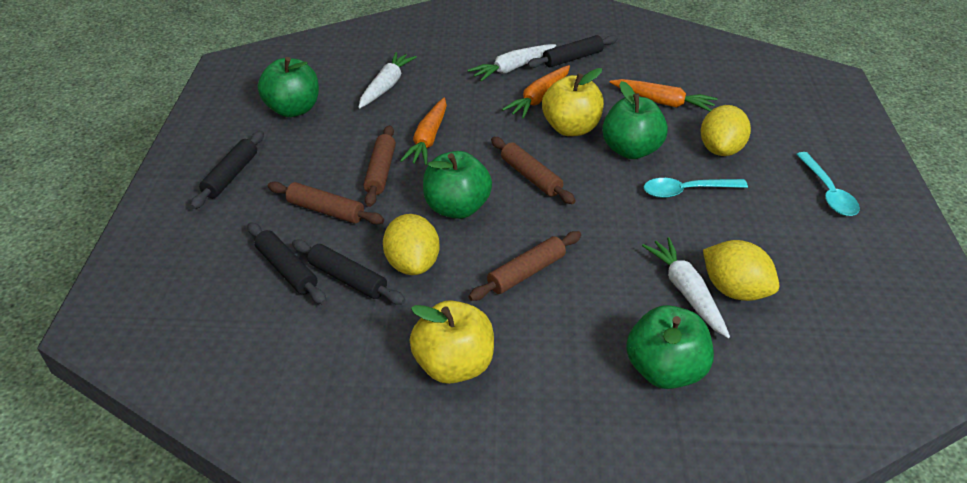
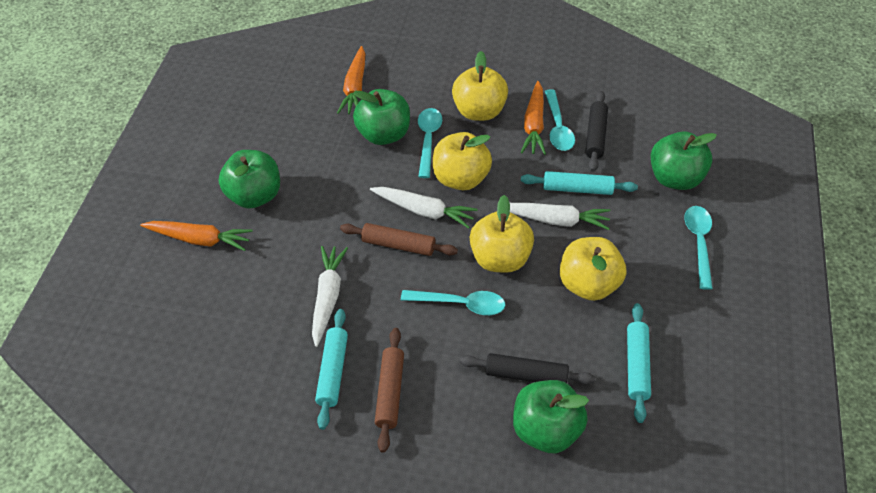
black rolling pin: [191,131,264,209] [248,222,327,305] [292,239,406,305] [527,35,618,68] = 4 -> [460,353,595,384] [586,91,608,172] = 2
brown rolling pin: [268,182,384,225] [363,125,396,207] [469,231,581,301] [491,137,576,204] = 4 -> [340,223,458,256] [375,328,404,453] = 2
turquoise rolling pin: none = 0 -> [315,309,348,430] [521,171,638,195] [627,303,651,423] = 3
turquoise spoon: [644,178,748,198] [796,152,860,216] = 2 -> [401,290,505,315] [418,108,442,178] [545,89,575,151] [684,206,713,290] = 4
yellow apple: [410,300,494,384] [542,68,604,136] = 2 -> [433,132,492,190] [452,51,508,121] [470,195,534,273] [560,237,626,301] = 4
yellow lemon: [383,214,440,275] [700,105,751,156] [703,240,779,301] = 3 -> none = 0

